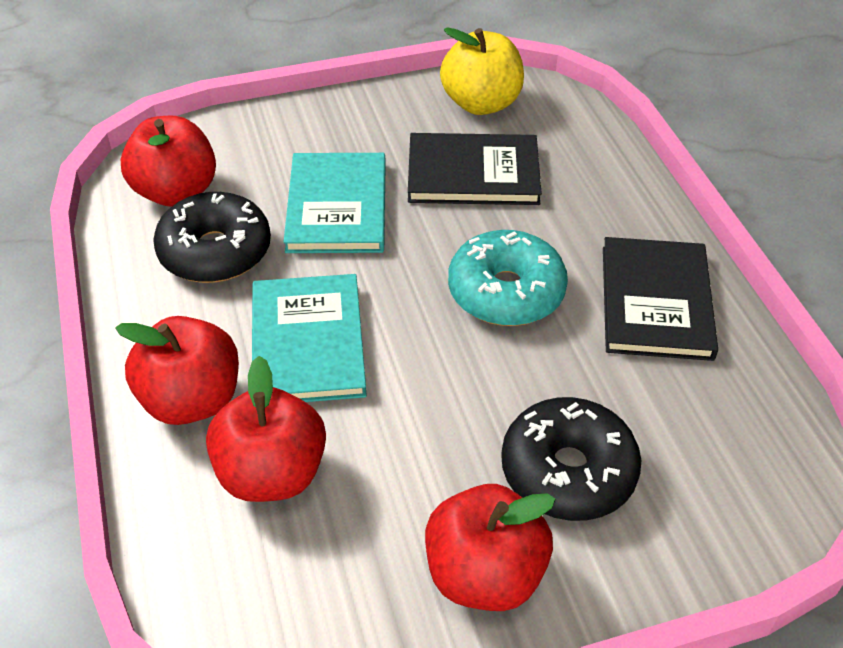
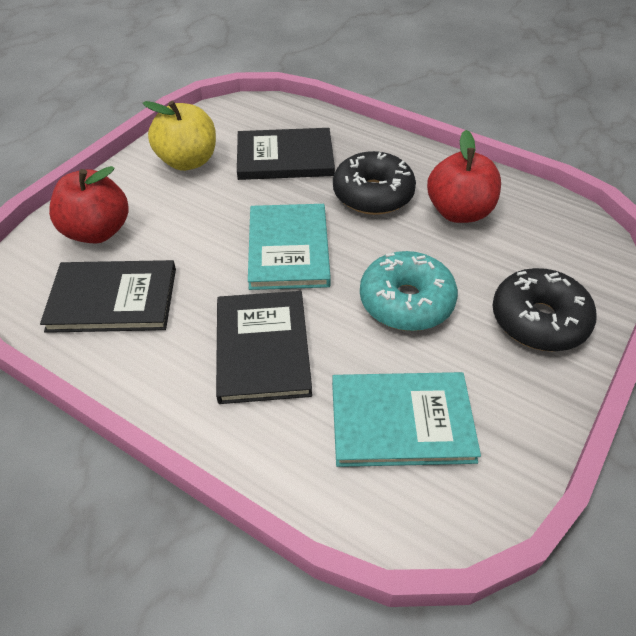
black book: [408,133,542,205] [603,237,718,361] = 2 -> [40,260,176,333] [216,291,312,404] [237,128,335,180] = 3
red apple: [115,316,239,425] [121,116,216,206] [206,356,326,502] [425,484,556,611] = 4 -> [49,166,129,244] [427,130,501,223] = 2

